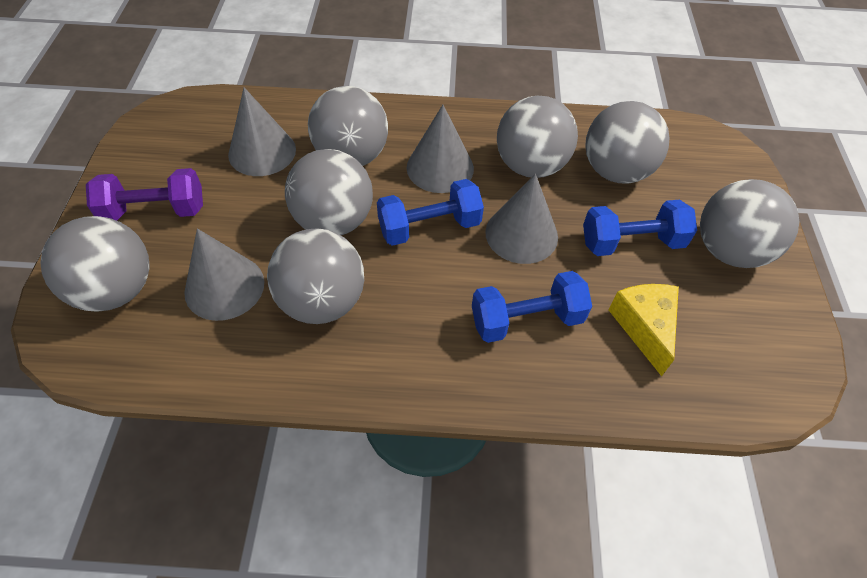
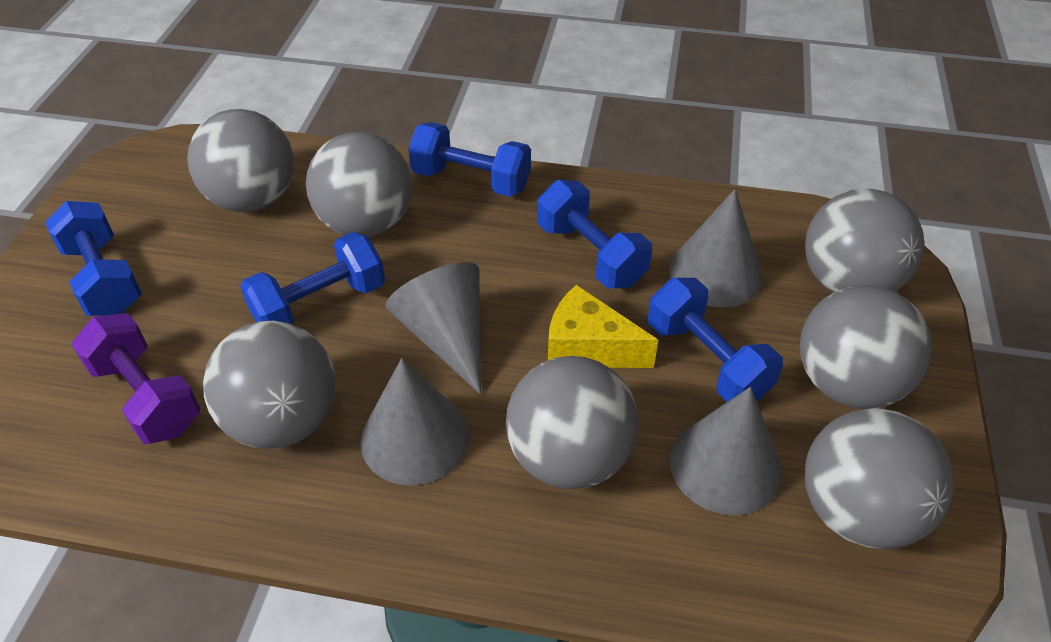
blue dumbbell: [377,179,484,246] [472,271,592,343] [583,200,697,256] = 3 -> [45,201,142,316] [240,232,385,325] [408,122,531,197] [537,180,652,288] [648,278,783,402] = 5

